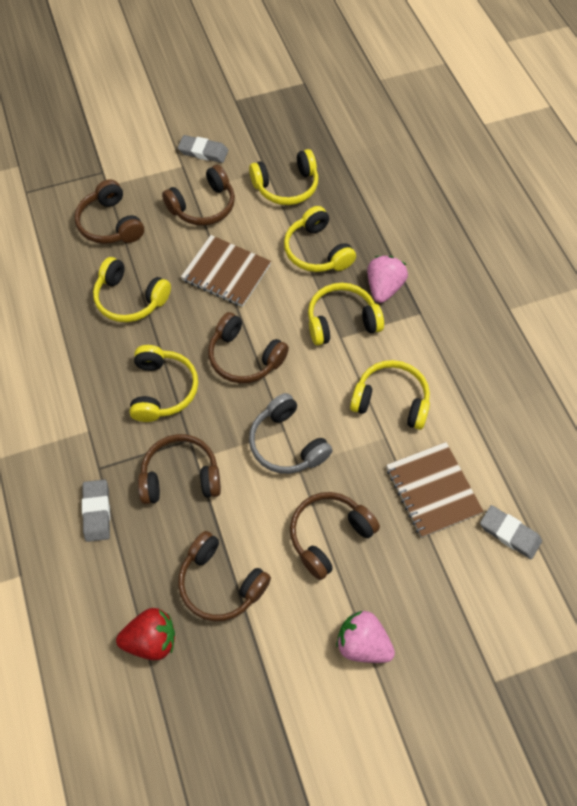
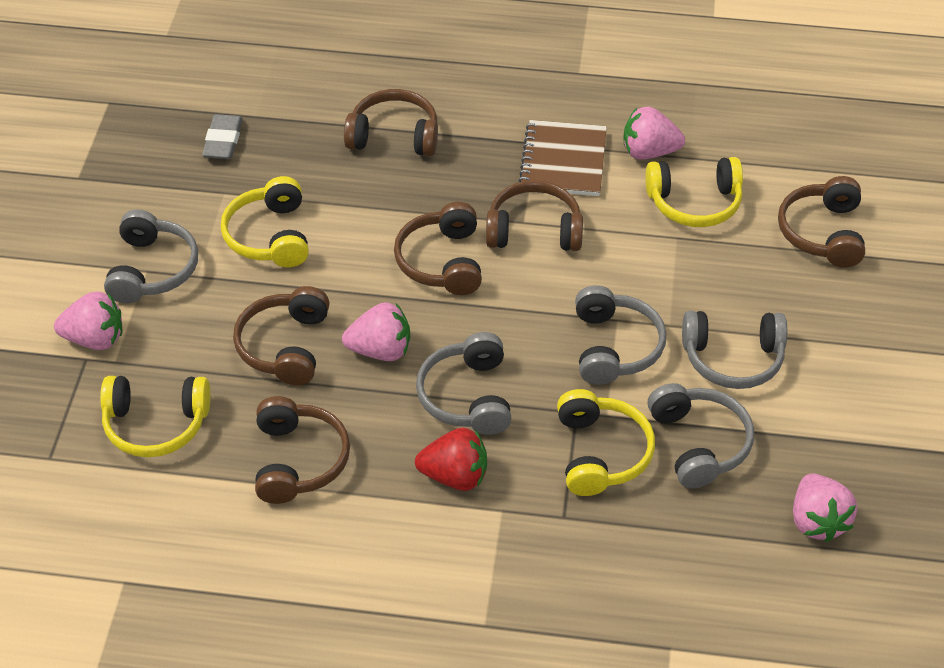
brown notebook: [181,235,271,307] [386,442,484,538] = 2 -> [519,120,607,196] = 1
grey eraser: [82,479,110,542] [178,135,228,163] [480,505,542,559] = 3 -> [202,114,243,159] = 1
grey headphones: [249,393,333,474] = 1 -> [104,209,198,303] [416,332,511,435] [575,285,666,385] [648,383,754,489] [682,311,787,389] = 5
pink strawberry: [336,611,395,663] [367,256,408,303] = 2 -> [54,291,122,350] [342,302,410,361] [623,107,685,159] [793,474,857,542] = 4
yellow headphones: [93,257,171,322] [130,345,198,422] [249,149,318,205] [284,206,356,272] [308,283,384,346] [350,360,430,430] = 6 -> [100,376,211,457] [221,176,309,267] [557,389,655,496] [645,157,743,227] = 4

